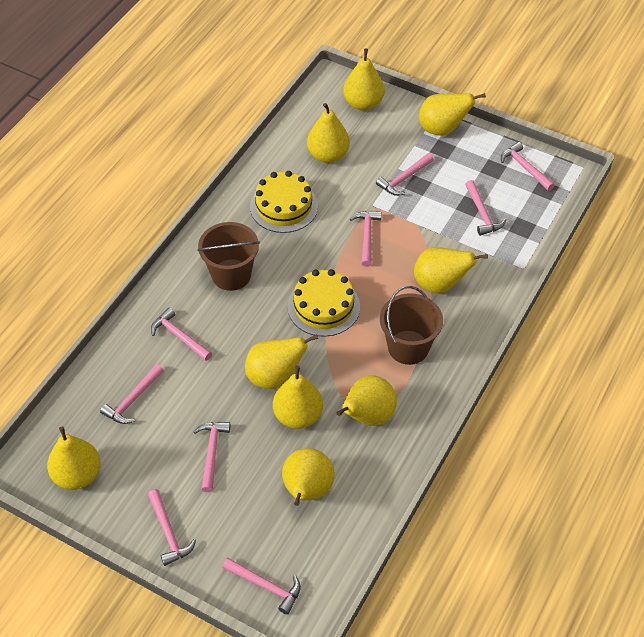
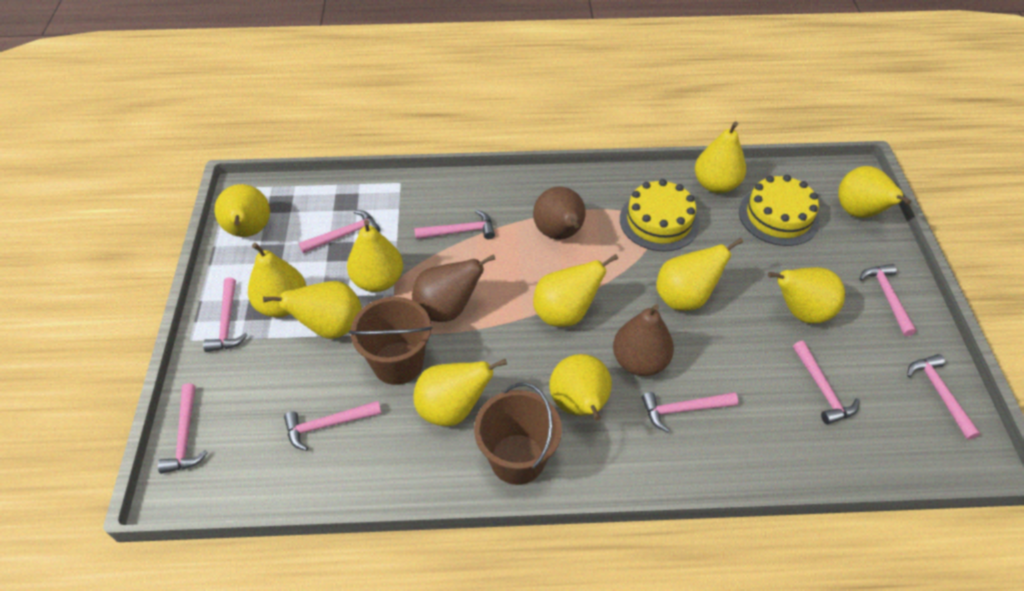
brown pear: none = 0 -> [412,254,495,322] [533,187,586,240] [613,304,674,376] = 3
yellow pear: [47,427,100,490] [245,334,318,389] [273,366,323,429] [282,448,335,506] [307,103,350,163] [336,375,397,426] [343,48,385,111] [414,247,488,293] [419,93,486,136] = 9 -> [214,184,270,237] [248,243,306,317] [263,281,362,339] [347,220,403,292] [413,359,507,426] [533,254,618,327] [549,354,612,421] [656,238,743,311] [695,121,746,193] [768,267,845,324] [838,166,911,218] = 11

